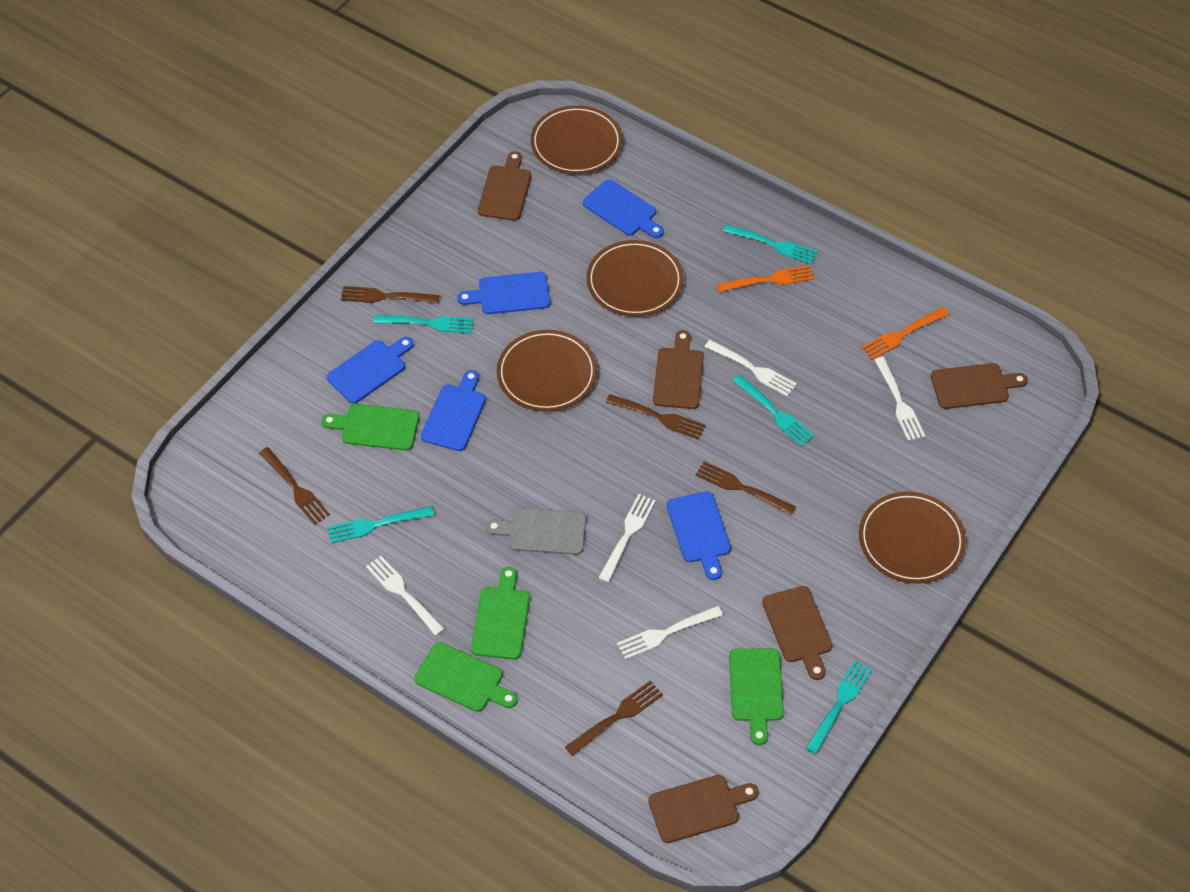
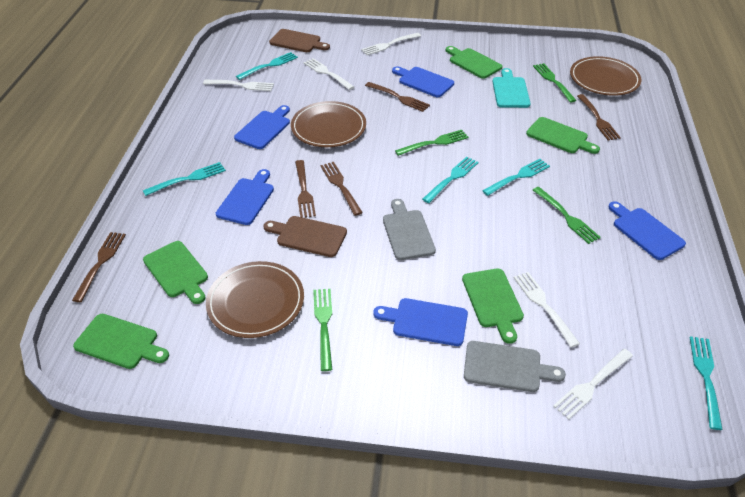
brown cutting board: [478,151,531,221] [648,775,758,843] [653,330,704,409] [762,586,832,680] [931,363,1028,409] = 5 -> [263,216,347,257] [269,29,330,52] = 2
brown plate: [497,330,597,412] [531,105,622,174] [586,240,684,317] [859,492,966,584] = 4 -> [206,261,304,338] [291,101,366,147] [570,56,641,96] = 3
green cutting board: [322,404,419,451] [414,642,518,712] [471,567,530,660] [729,649,784,745] = 4 -> [73,314,169,369] [143,241,208,304] [446,46,502,79] [462,269,524,344] [526,117,600,154] = 5
green fork: none = 0 -> [313,289,332,371] [395,130,469,156] [533,63,577,102] [533,187,601,244] = 4
grey cutting board: [486,507,586,555] = 1 -> [383,199,436,260] [464,341,566,392] = 2
orange fork: [717,265,814,292] [861,307,949,360] = 2 -> none = 0
turquoise cutting board: none = 0 -> [492,68,531,108] = 1

